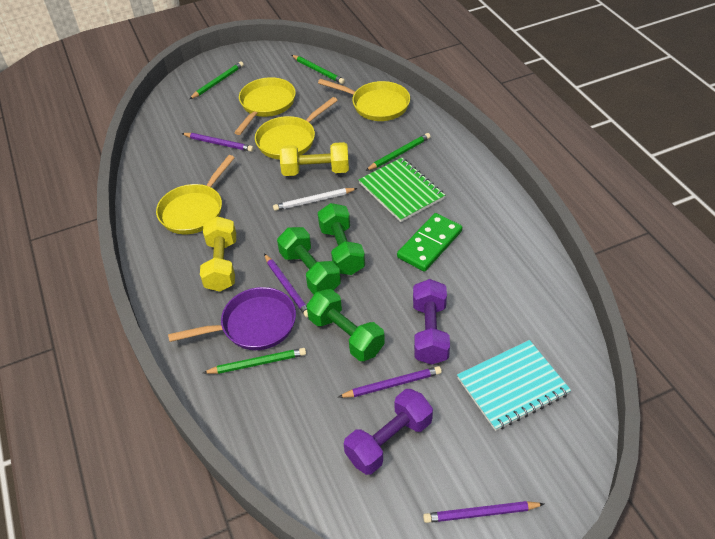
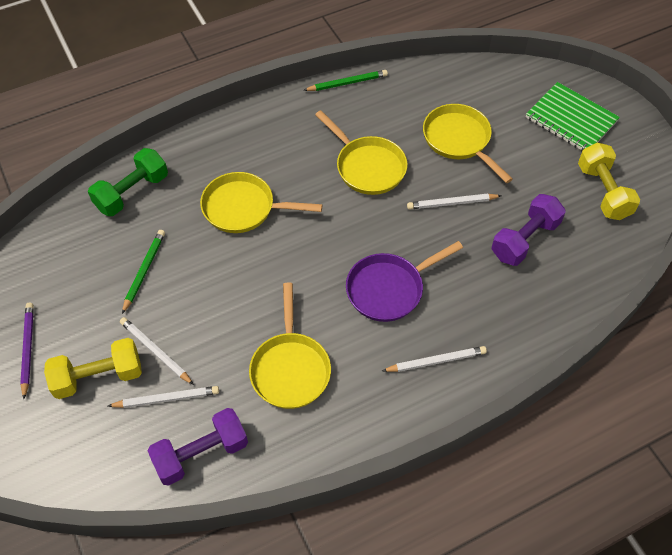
green domino: [397,213,462,272] = 1 -> none = 0
green dumbbell: [277,227,341,295] [306,289,385,361] [318,203,365,275] = 3 -> [88,148,168,216] = 1
green pencil: [190,61,244,99] [203,348,306,374] [292,55,345,84] [365,133,431,171] = 4 -> [122,230,165,314] [304,70,388,91] = 2
purple pencil: [181,133,254,152] [264,254,308,318] [339,366,442,398] [423,501,544,523] = 4 -> [20,303,34,399] = 1
turquoise notebook: [457,340,571,431] = 1 -> none = 0
white pencil: [273,188,358,211] = 1 -> [108,386,219,408] [120,317,194,385] [382,346,487,372] [407,194,502,210] = 4

